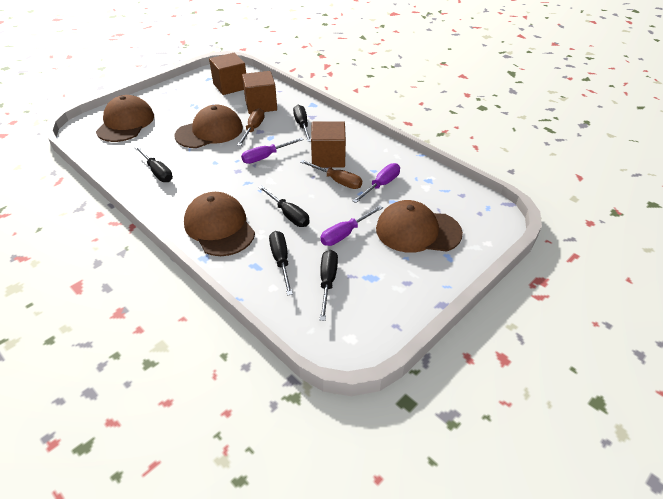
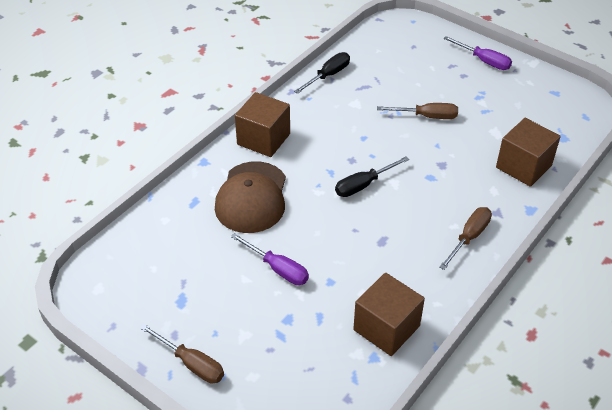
black screwdriver: [135,146,173,182] [258,185,310,227] [269,231,293,296] [293,105,311,142] [320,250,338,321] = 5 -> [294,52,350,94] [335,156,409,197] = 2
brown cap: [96,95,154,142] [174,105,243,148] [184,192,255,256] [376,200,463,253] = 4 -> [215,161,286,233] = 1
brown screwdriver: [237,108,265,146] [300,160,362,189] = 2 -> [140,324,224,384] [377,103,458,119] [439,207,492,270] = 3
purple screwdriver: [241,137,304,164] [320,206,383,246] [353,163,400,203] = 3 -> [231,233,309,285] [443,36,512,70] = 2

